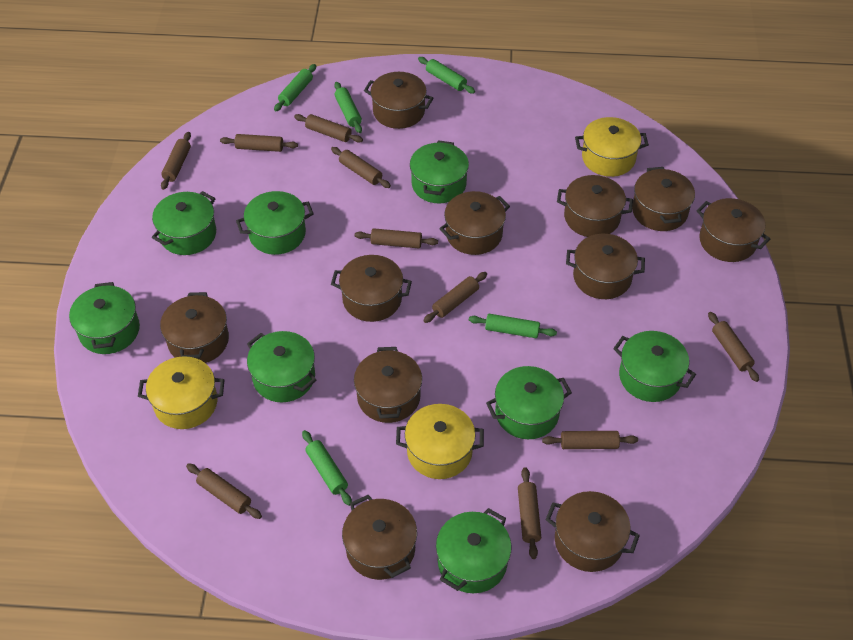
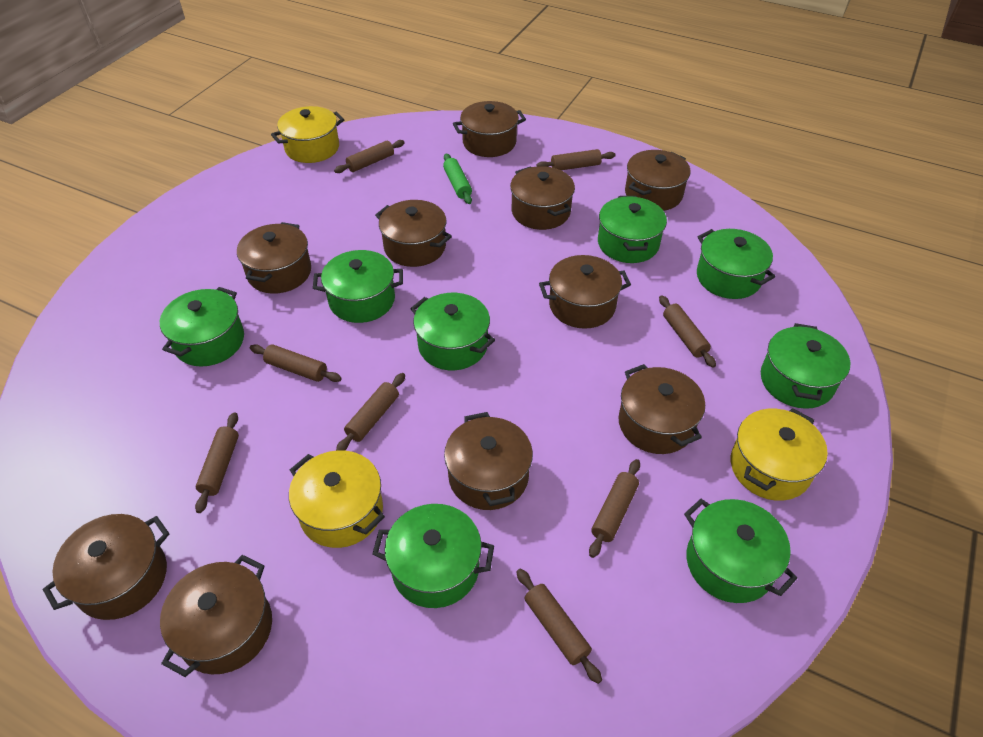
brown pot: [160,292,229,363] [331,255,412,322] [342,495,417,580] [354,347,422,423] [364,72,433,129] [439,191,510,255] [545,491,640,572] [557,175,633,237] [566,234,645,299] [632,167,695,231] [696,198,770,262] = 11 -> [43,514,169,620] [160,555,272,677] [237,222,311,294] [375,200,452,267] [444,412,533,510] [453,101,526,157] [510,166,575,230] [539,255,631,329] [618,364,705,454] [625,150,691,211] = 10
brown rolling pin: [161,132,191,190] [186,463,262,519] [220,134,298,152] [294,114,363,143] [331,147,391,188] [355,228,438,248] [424,272,487,323] [518,467,542,559] [542,431,638,449] [708,312,759,382] = 10 -> [195,412,239,513] [250,344,342,382] [334,140,405,173] [336,373,405,451] [516,569,602,684] [536,149,616,170] [589,459,640,558] [659,295,716,368] = 8
green rolling pin: [274,64,316,111] [302,430,352,506] [334,82,362,133] [418,57,475,93] [469,314,557,338] = 5 -> [443,153,472,204] = 1

